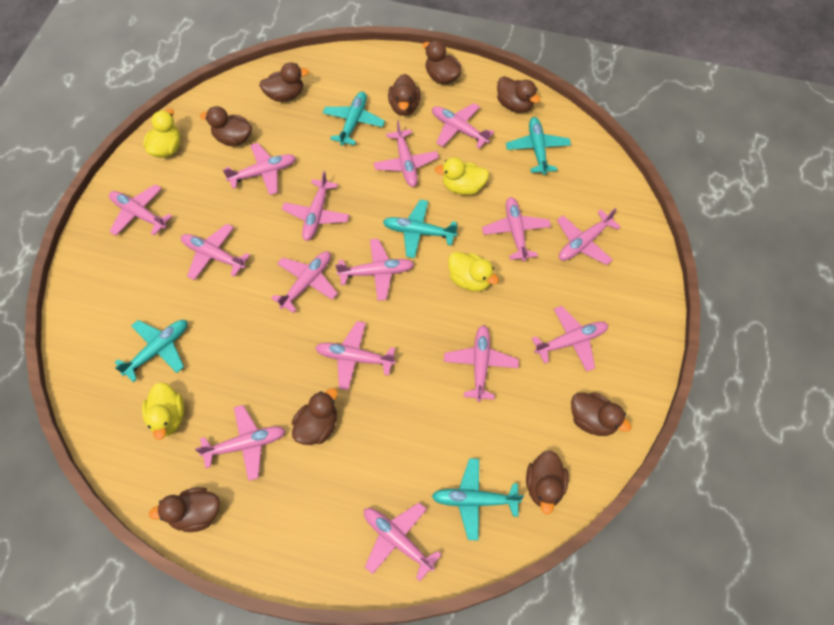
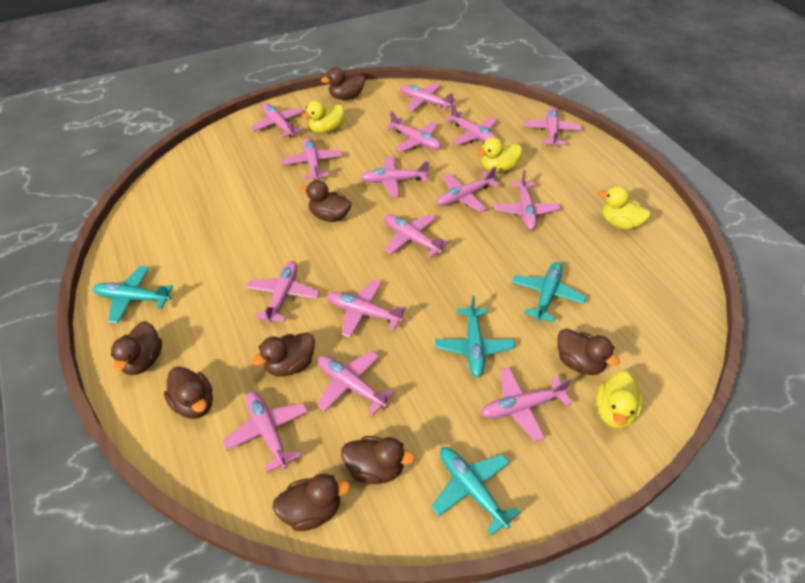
brown duck: [149,487,220,532] [200,106,252,146] [259,62,309,102] [292,388,338,445] [388,74,421,116] [423,40,462,84] [497,76,540,113] [526,450,569,514] [571,392,632,436] = 9 -> [111,321,162,375] [164,366,213,419] [252,332,315,377] [272,474,351,531] [300,180,352,222] [321,67,365,100] [341,436,415,484] [558,329,620,375] = 8
turquoise plane: [114,320,188,382] [323,92,385,146] [383,200,458,258] [432,458,524,541] [506,117,571,175] = 5 -> [93,266,173,324] [431,447,520,536] [435,296,515,378] [512,262,586,322] = 4

